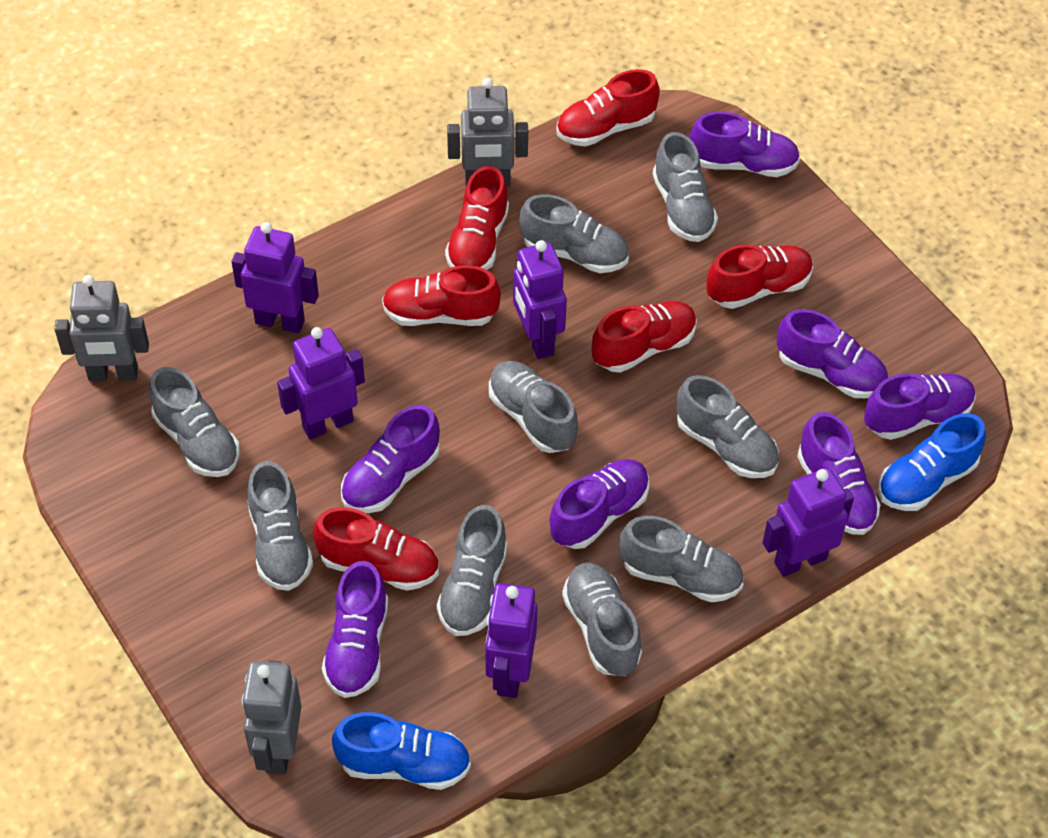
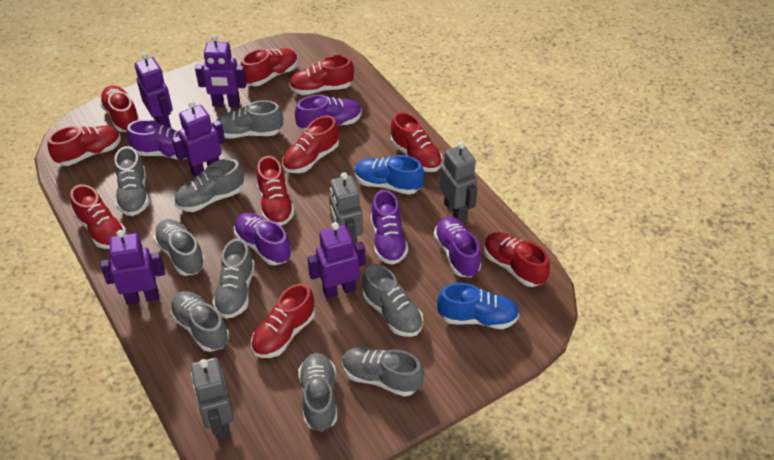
purple shoe: [322,561,388,698] [341,405,440,513] [550,459,649,549] [689,112,800,177] [777,309,888,398] [797,412,880,535] [864,373,976,440] = 7 -> [127,119,187,160] [234,213,291,265] [295,95,362,131] [371,190,408,265] [434,217,481,277] = 5
red shoe: [313,507,439,591] [382,265,501,326] [445,166,509,270] [557,69,660,146] [592,301,697,373] [706,244,813,309] = 6 -> [48,126,121,166] [70,184,126,249] [99,85,140,132] [240,48,298,86] [251,283,315,358] [257,156,295,226] [282,116,339,173] [289,55,354,95] [391,112,443,172] [484,232,550,287] = 10

